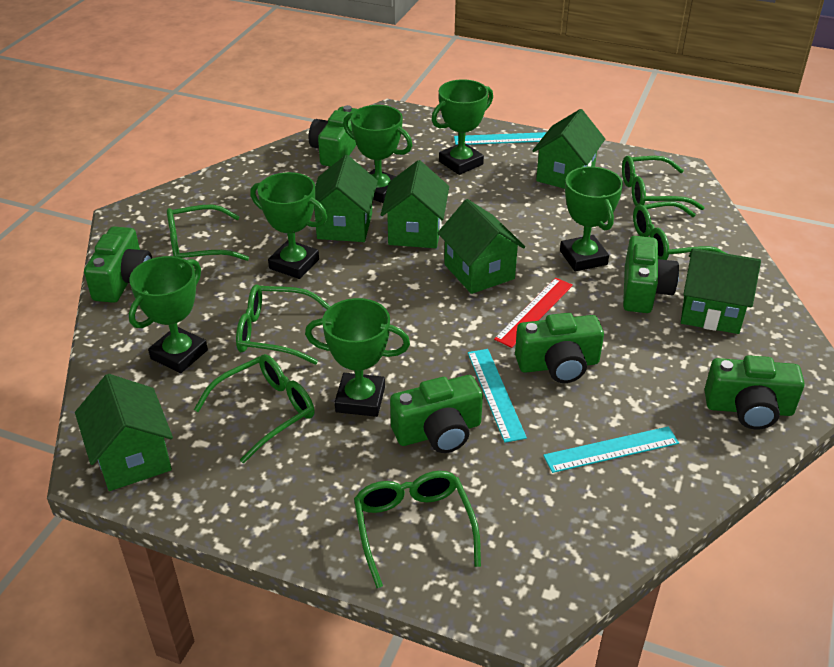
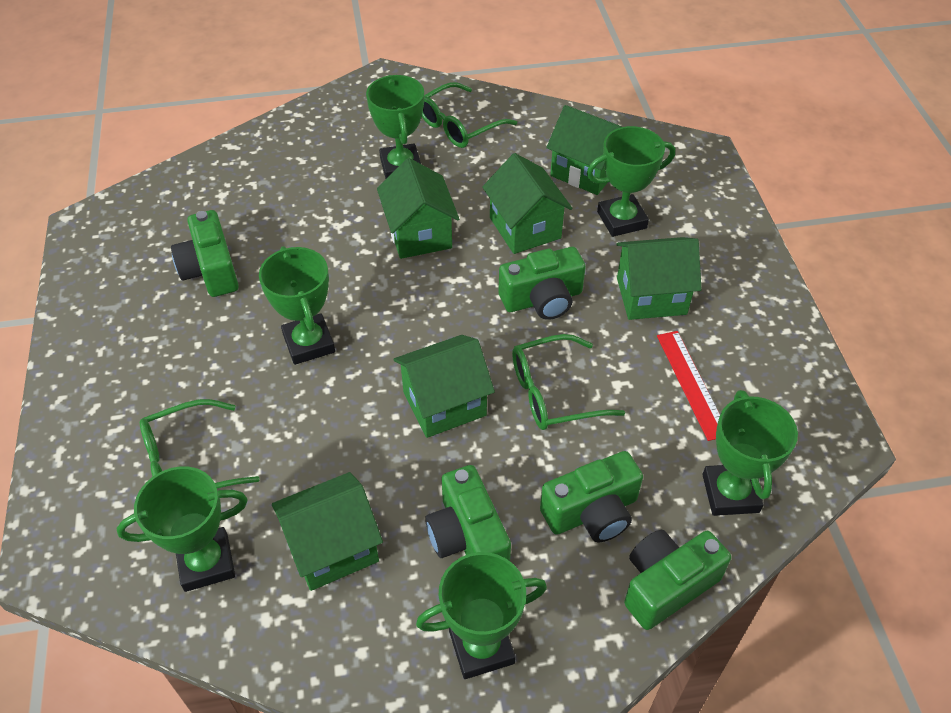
green camera: [84,226,152,303] [309,105,357,167] [390,375,483,453] [515,313,604,383] [623,236,679,313] [704,355,805,429] = 6 -> [171,210,239,297] [425,465,511,561] [498,247,586,320] [540,451,643,542] [624,530,731,630] = 5
green glasses: [167,205,249,261] [194,354,315,463] [236,284,331,365] [354,471,481,588] [622,156,705,210] [633,201,727,260] = 6 -> [140,399,260,488] [422,82,517,148] [512,334,625,430] = 3
turquoise ruler: [454,132,547,145] [468,349,527,443] [543,426,679,473] = 3 -> none = 0

